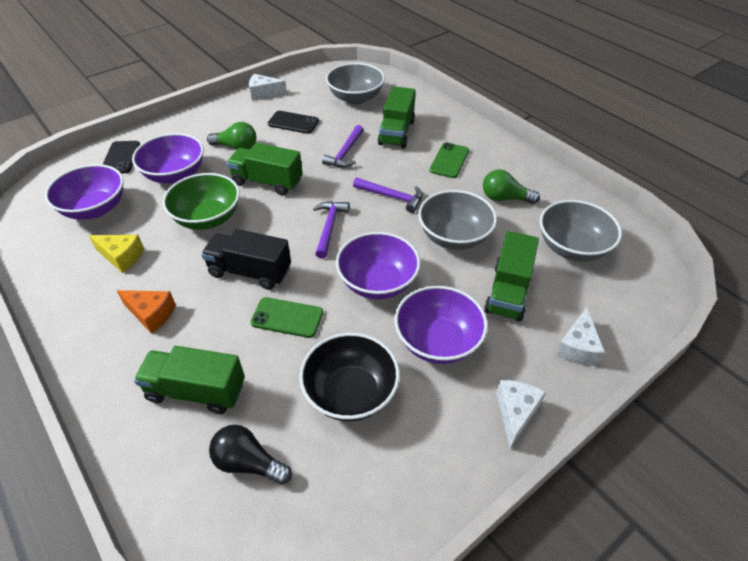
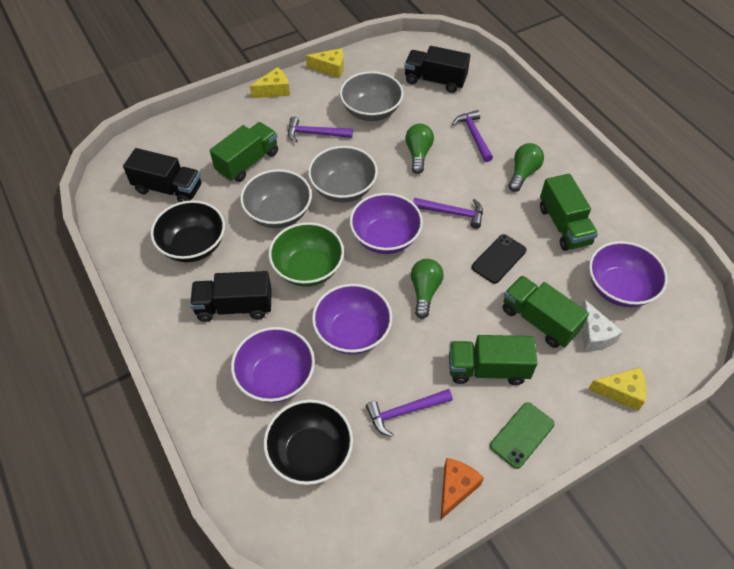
black bowl: [299,333,400,421] = 1 -> [150,200,225,262] [264,399,353,485] = 2
black light bulb: [209,424,292,485] = 1 -> none = 0
black phone: [102,141,140,173] [268,111,319,134] = 2 -> [472,234,527,284] = 1
black truck: [201,229,291,290] = 1 -> [123,148,201,202] [190,271,272,322] [404,46,470,93] = 3
green light bulb: [207,122,256,149] [483,170,540,204] = 2 -> [405,124,434,174] [411,259,444,319] [508,143,544,192] = 3
green phone: [250,297,323,338] [429,142,469,178] = 2 -> [490,402,555,469] = 1
purple hammer: [313,201,349,259] [322,125,364,167] [353,178,423,213] = 3 -> [288,117,353,142] [366,389,453,437] [413,198,483,229] [452,110,493,162] = 4
white cheese: [249,74,287,101] [496,380,546,448] [555,307,605,366] = 3 -> [581,300,623,351] = 1
yellow cheese: [89,235,144,273] = 1 -> [250,67,290,98] [306,48,344,78] [588,367,647,411] = 3

